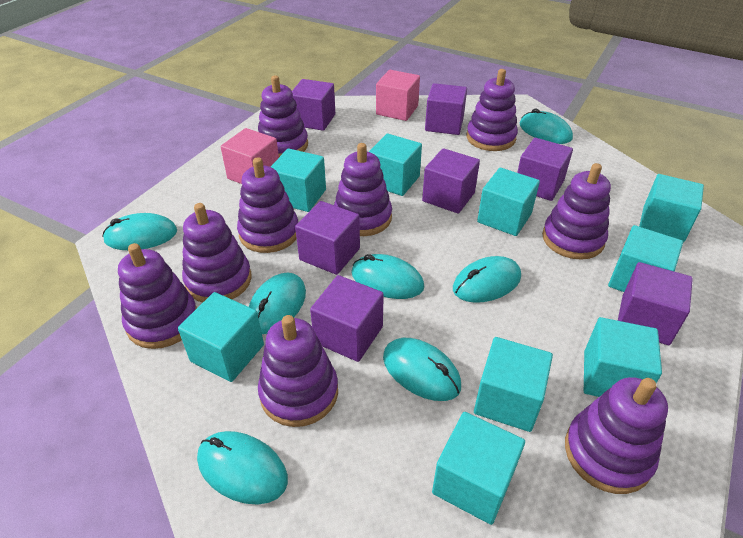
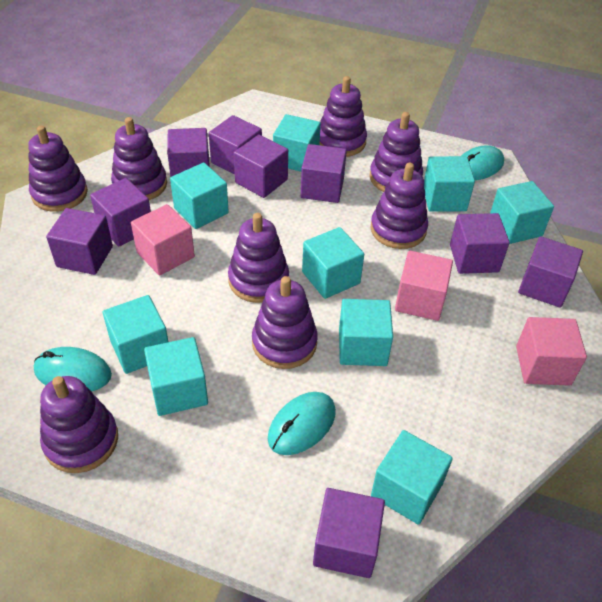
pink cube: [221,128,279,184] [376,70,420,121] = 2 -> [131,204,195,276] [395,251,453,321] [516,317,587,386] = 3
purple cube: [292,79,335,131] [295,201,360,275] [310,275,384,362] [422,148,480,214] [425,83,467,135] [517,138,573,201] [618,262,693,345] = 7 -> [46,208,113,275] [90,178,151,246] [167,128,210,177] [209,115,262,175] [234,134,288,198] [301,144,347,203] [313,488,385,578] [450,213,510,274] [518,236,583,308] = 9
purple stacking toy: [118,243,197,349] [182,203,251,303] [237,157,298,253] [258,75,308,157] [258,315,338,427] [334,143,392,236] [467,69,518,151] [542,163,611,260] [565,377,668,494] = 9 -> [28,126,88,212] [40,376,118,473] [111,117,167,200] [228,213,289,303] [252,276,318,369] [319,76,367,157] [369,112,423,192] [370,163,428,249] = 8
turquoise mouse: [102,213,177,250] [197,431,288,505] [248,272,306,334] [351,254,424,299] [383,338,461,401] [453,256,521,303] [520,109,573,144] = 7 -> [34,347,112,392] [268,392,336,455] [461,145,504,180] = 3

